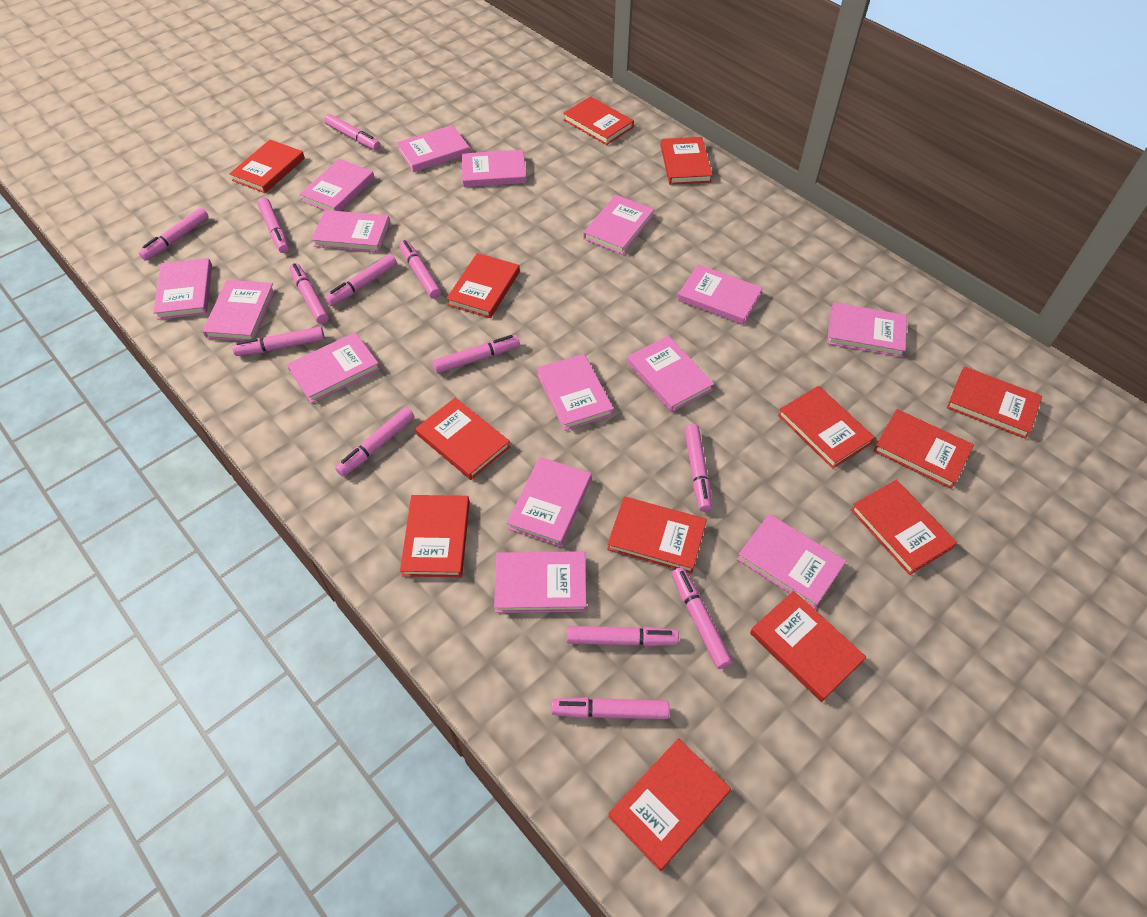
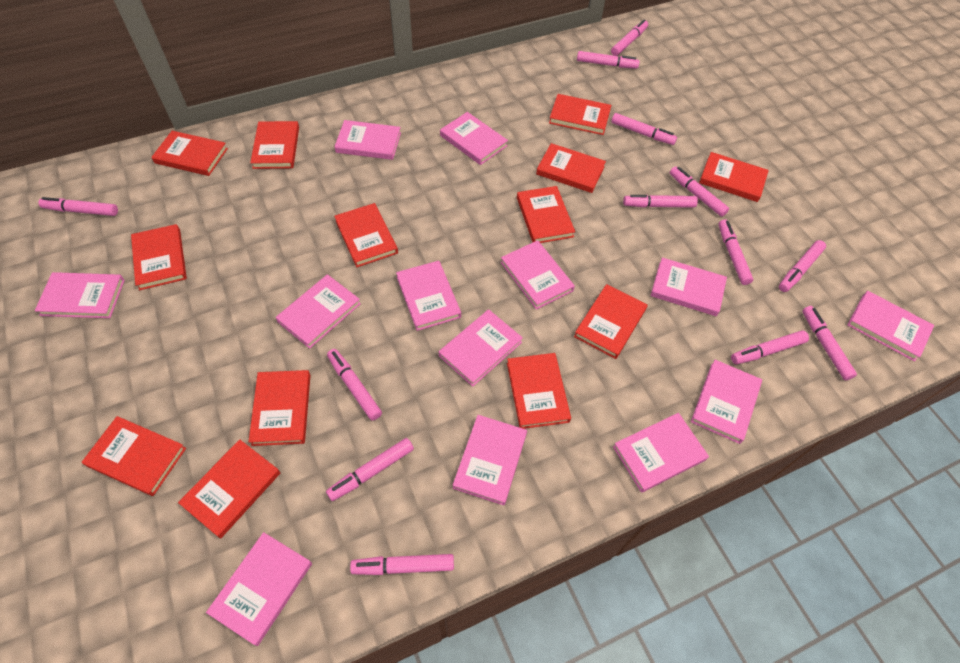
pink book: [153,258,212,320] [202,280,275,341] [287,332,380,403] [299,159,375,211] [311,210,390,252] [397,125,470,172] [461,150,526,187] [494,551,587,613] [507,457,591,547] [537,354,614,431] [583,195,654,255] [627,336,714,412] [678,264,763,325] [737,514,846,609] [827,302,907,357] = 15 -> [35,272,125,318] [206,532,312,646] [276,274,361,349] [334,120,401,160] [396,261,461,331] [439,309,523,387] [440,112,508,165] [453,415,527,505] [501,240,575,310] [613,413,709,492] [651,258,727,316] [691,360,762,444] [847,291,934,362] = 13

